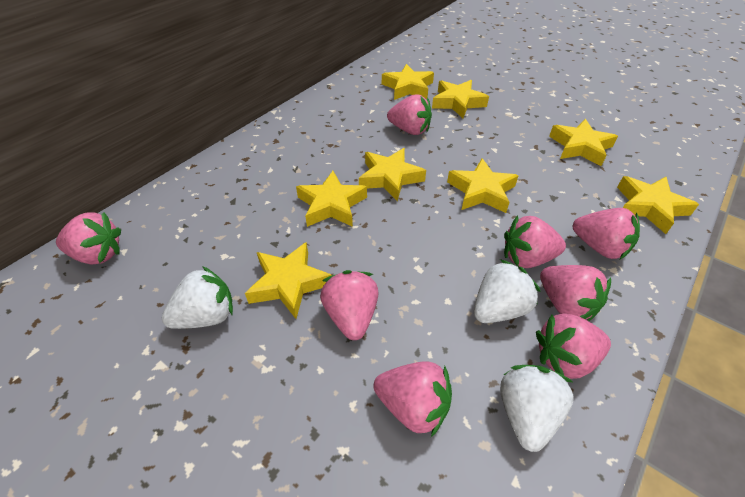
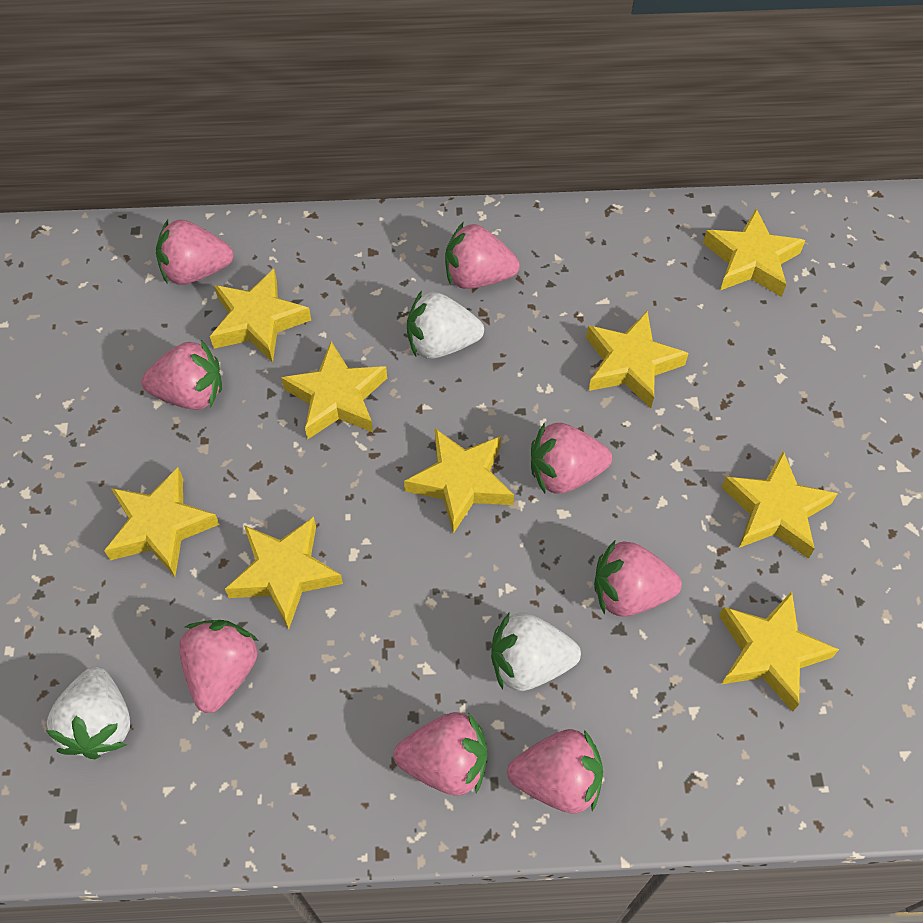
yellow star: [245,242,331,319] [296,171,367,227] [359,148,426,201] [382,64,434,100] [432,80,489,118] [447,158,519,213] [549,119,618,166] [617,176,699,234] = 8 -> [104,467,220,576] [210,269,311,363] [225,517,343,629] [281,341,387,440] [404,428,514,534] [586,311,689,408] [703,208,805,297] [719,591,839,712] [722,451,838,559] = 9

